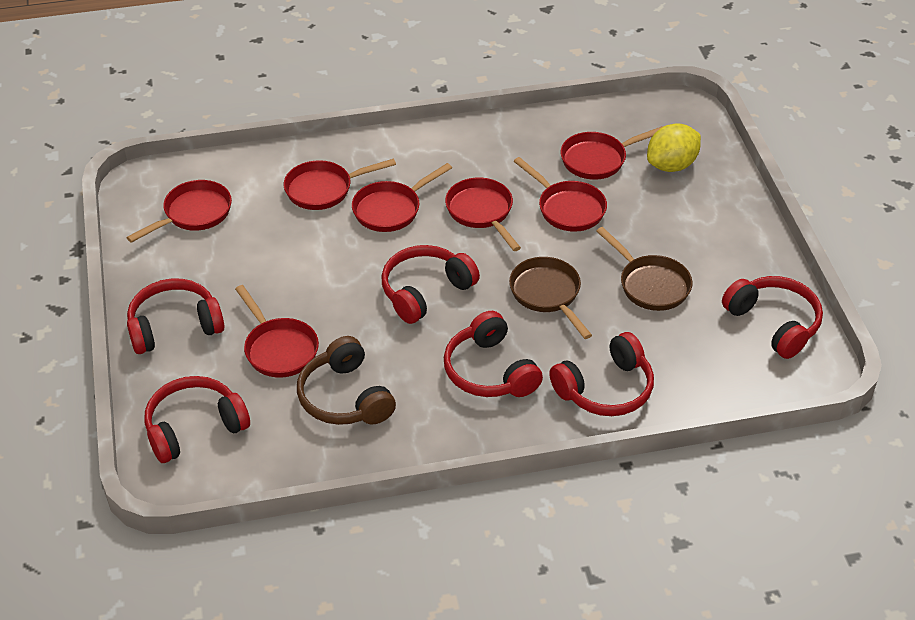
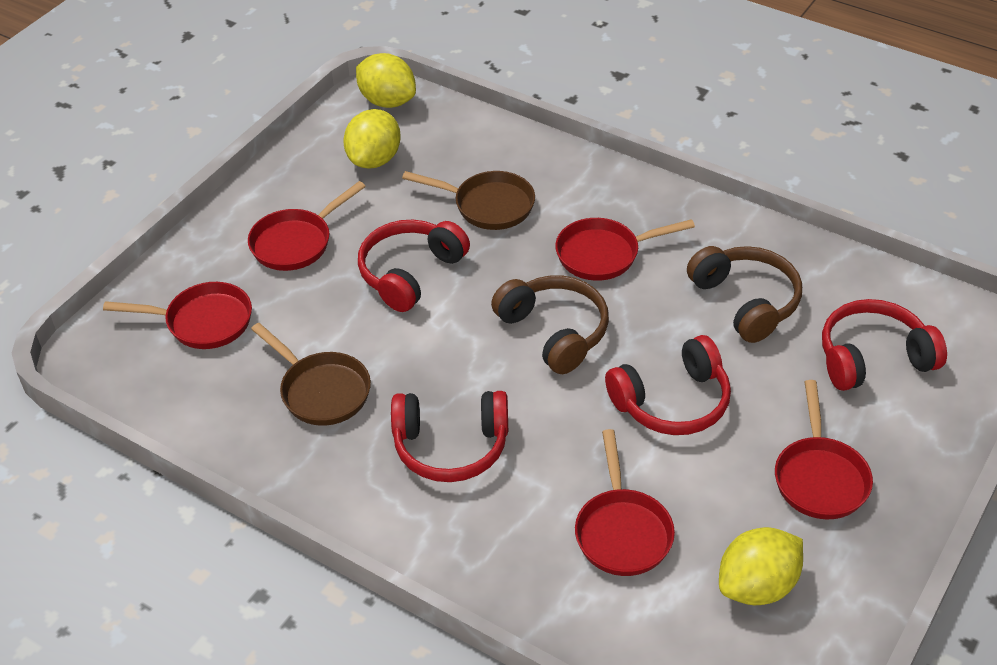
brown headphones: [297,336,396,425] = 1 -> [491,275,609,374] [687,246,802,343] = 2
red headphones: [127,278,224,354] [144,376,250,463] [381,245,480,324] [444,311,543,397] [549,332,654,416] [722,276,823,359] = 6 -> [358,220,470,312] [391,391,508,482] [605,335,731,435] [822,299,947,391] = 4
red pan: [126,180,232,243] [235,285,319,378] [284,159,396,210] [352,163,452,232] [445,178,521,251] [514,157,607,232] [561,126,663,180] = 7 -> [103,282,252,349] [248,181,366,271] [555,218,695,281] [575,429,675,576] [775,380,873,520] = 5
yellow lemon: [647,123,701,172] = 1 -> [343,109,401,169] [356,53,416,108] [719,527,803,605] = 3

